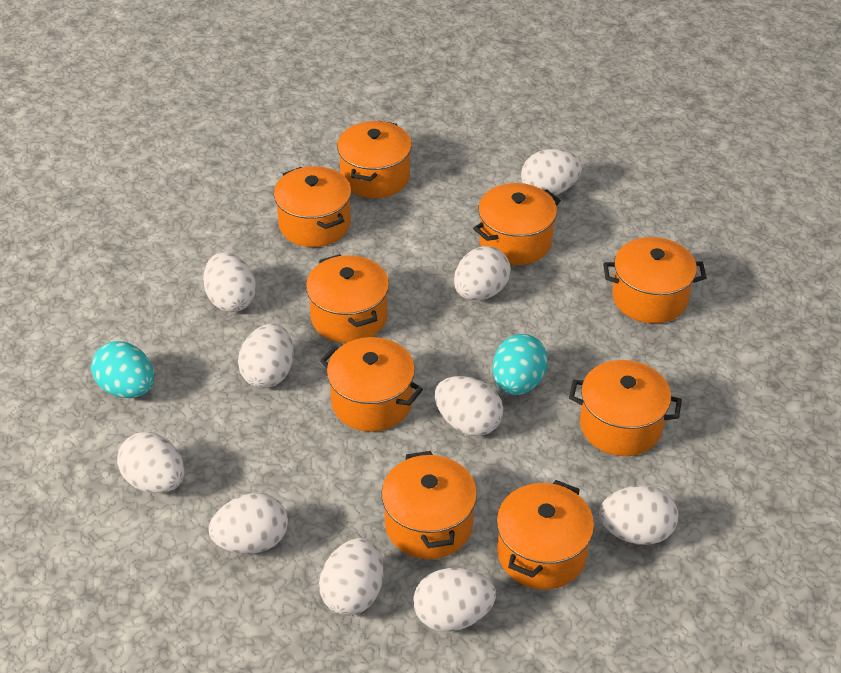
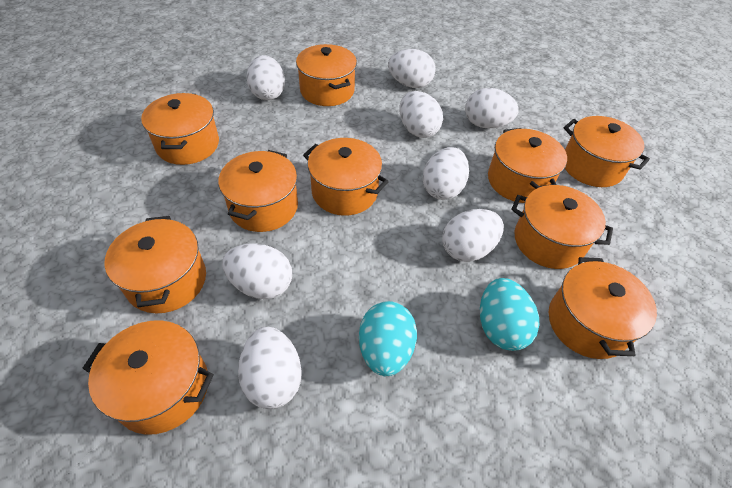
orange pot: [274,166,351,247] [306,254,389,343] [320,337,423,432] [337,121,412,198] [381,451,477,559] [473,183,561,265] [497,480,594,590] [569,360,682,456] [603,237,707,323] = 9 -> [83,320,214,435] [104,216,206,313] [141,93,219,165] [218,150,298,232] [296,44,357,106] [303,138,389,216] [488,128,567,203] [511,185,613,269] [549,257,657,359] [564,116,650,187] = 10
white egg: [117,432,184,493] [203,252,256,312] [209,493,288,554] [238,323,294,388] [319,538,383,616] [413,568,496,632] [435,376,503,436] [454,246,511,301] [521,149,582,195] [599,485,678,545] = 10 -> [222,244,292,299] [238,326,302,409] [246,55,285,100] [388,49,436,88] [399,91,443,138] [422,147,469,200] [442,209,504,262] [465,88,519,128] = 8

